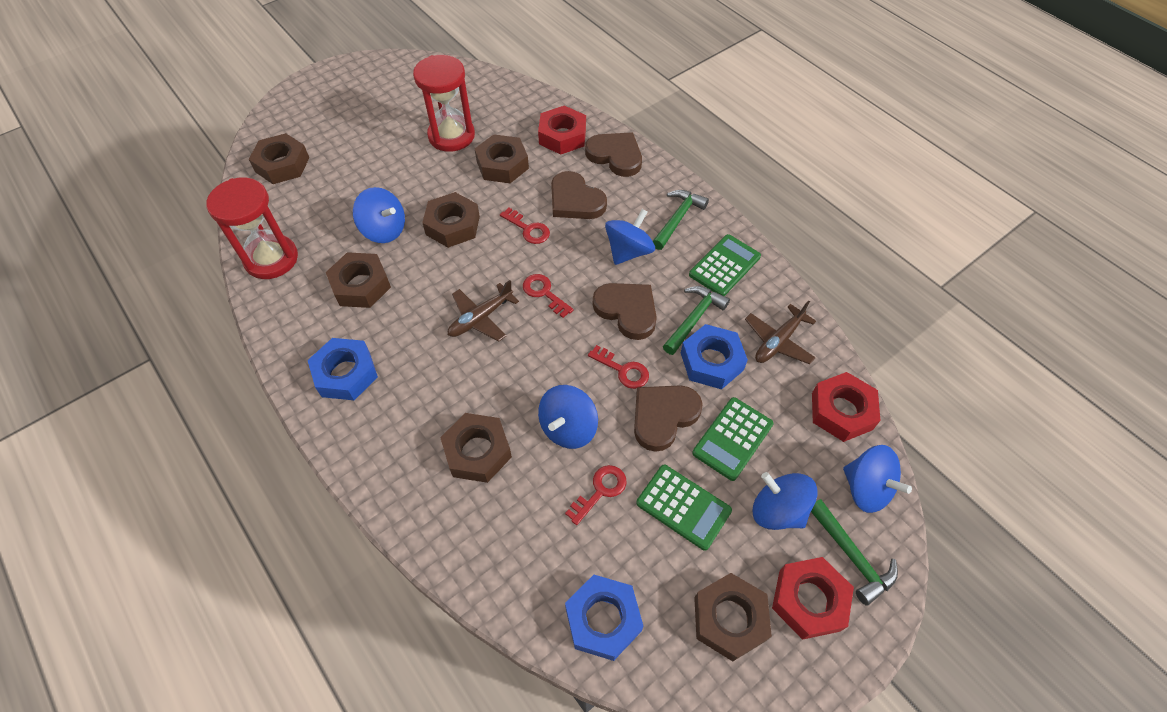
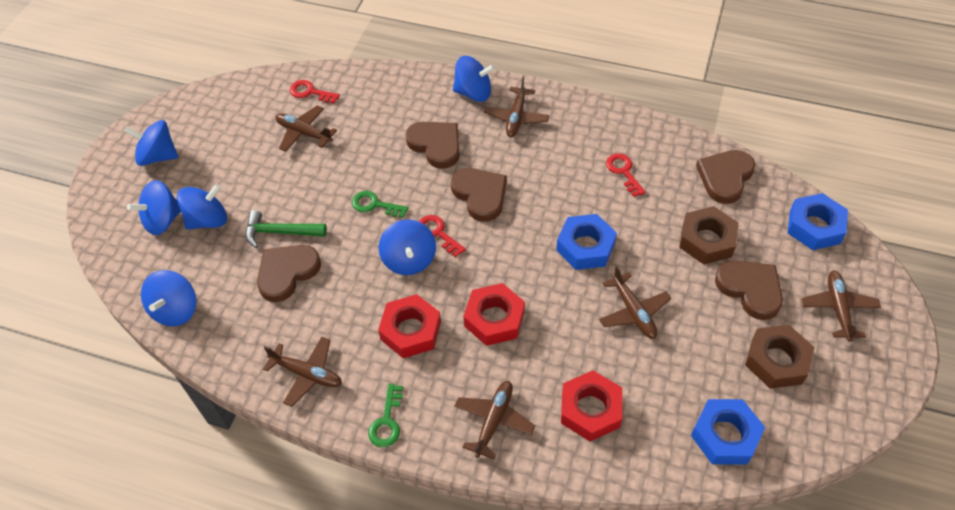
blue spinning top: [353,187,405,243] [538,385,598,449] [605,209,655,265] [753,472,817,530] [843,445,912,513] = 5 -> [124,120,178,166] [127,180,181,235] [141,270,196,326] [177,184,227,230] [379,219,436,275] [453,56,495,102] = 6
brown heart: [551,171,607,219] [585,132,642,177] [593,283,657,340] [634,385,703,452] = 4 -> [257,245,321,302] [405,122,460,169] [451,168,507,222] [696,150,755,204] [715,260,783,320] = 5
brown nut: [249,133,309,184] [326,252,391,308] [422,192,480,248] [440,413,512,483] [475,134,529,183] [694,573,772,661] = 6 -> [679,206,738,264] [745,325,815,389] = 2
brown plane: [448,280,519,341] [745,300,816,364] = 2 -> [263,337,342,407] [275,105,337,152] [454,381,535,459] [484,77,549,137] [599,266,671,339] [800,270,881,341] = 6
green calculator: [636,465,732,551] [689,234,761,296] [692,397,774,481] = 3 -> none = 0
green hammer: [653,190,709,250] [663,286,730,355] [811,499,898,606] = 3 -> [246,210,327,248] = 1
green key: none = 0 -> [352,191,408,218] [368,384,403,447] = 2
red hourglass: [206,178,298,279] [413,55,475,152] = 2 -> none = 0
red key: [500,207,550,244] [523,274,574,318] [565,465,627,525] [588,345,649,389] = 4 -> [290,80,340,103] [419,215,466,257] [606,153,646,197] = 3

